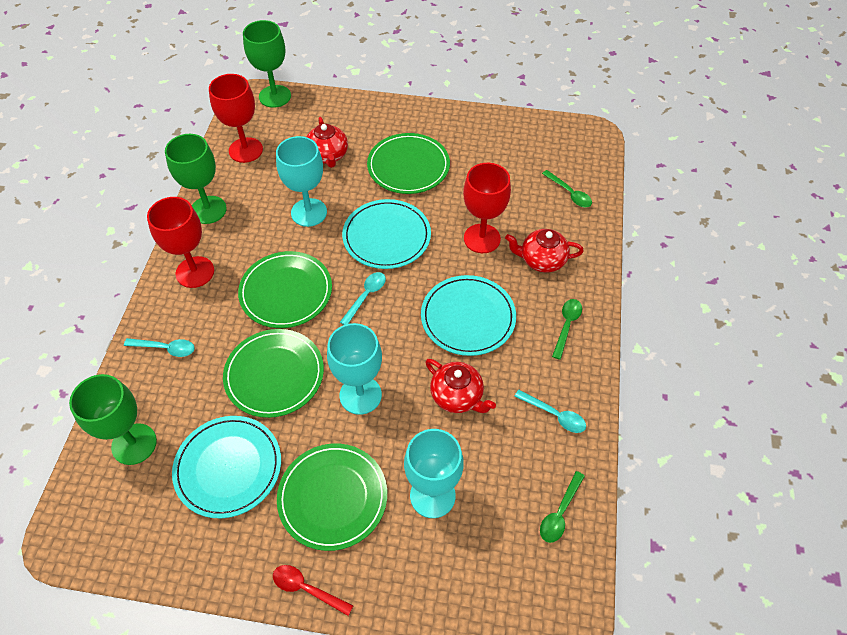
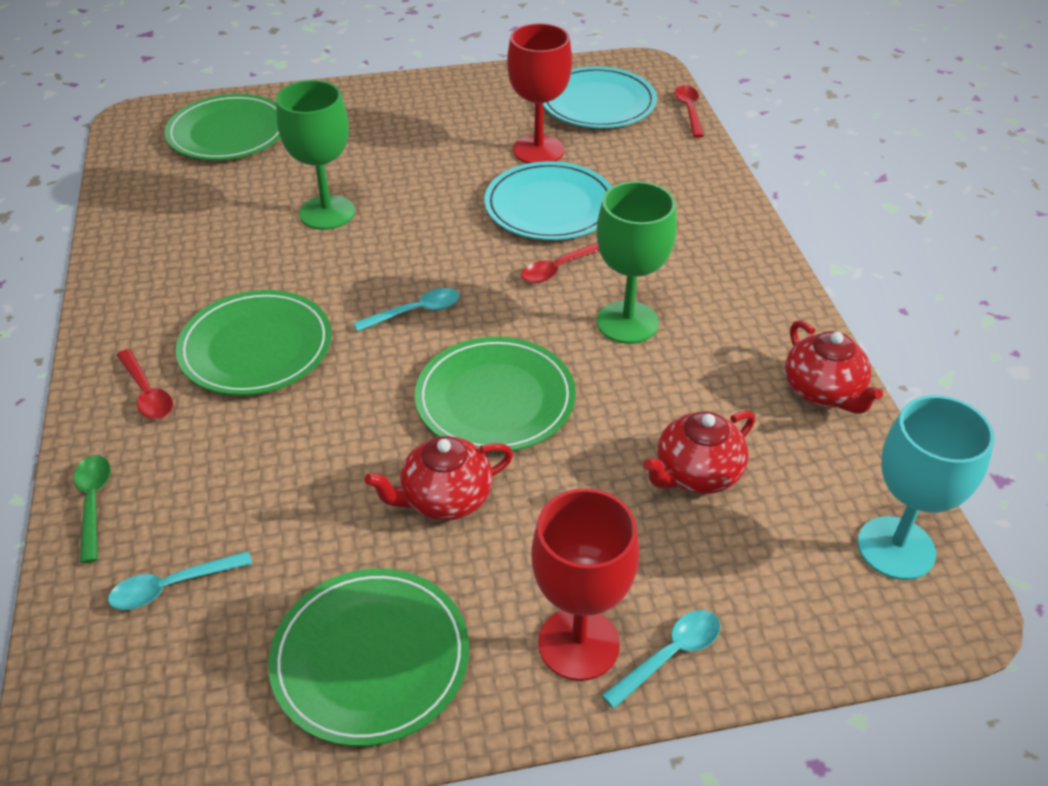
green goblet: [69,374,157,465] [165,134,227,224] [243,20,291,108] = 3 -> [276,80,355,230] [596,181,677,344] = 2
green spoon: [540,471,585,543] [542,170,592,207] [552,299,582,360] = 3 -> [74,455,111,563] = 1
red goblet: [147,197,214,288] [209,74,263,163] [463,163,511,253] = 3 -> [507,23,572,163] [531,488,639,681] = 2
red spoon: [273,565,353,616] = 1 -> [117,349,173,419] [521,242,599,283] [674,85,704,138] = 3
turquoise goblet: [276,136,327,227] [327,323,382,415] [404,429,464,518] = 3 -> [857,395,995,580] = 1
turquoise plate: [172,416,281,518] [342,199,431,269] [421,275,516,356] = 3 -> [484,161,612,240] [543,66,657,128] = 2

